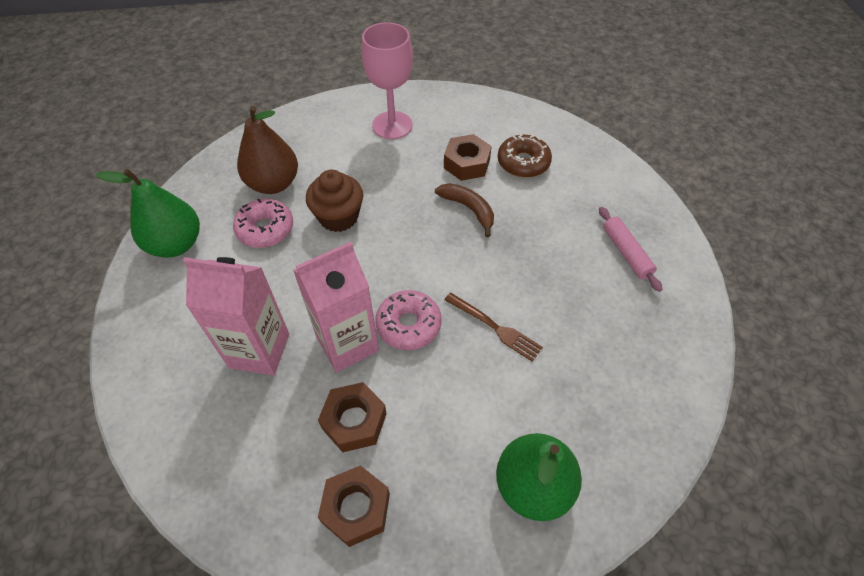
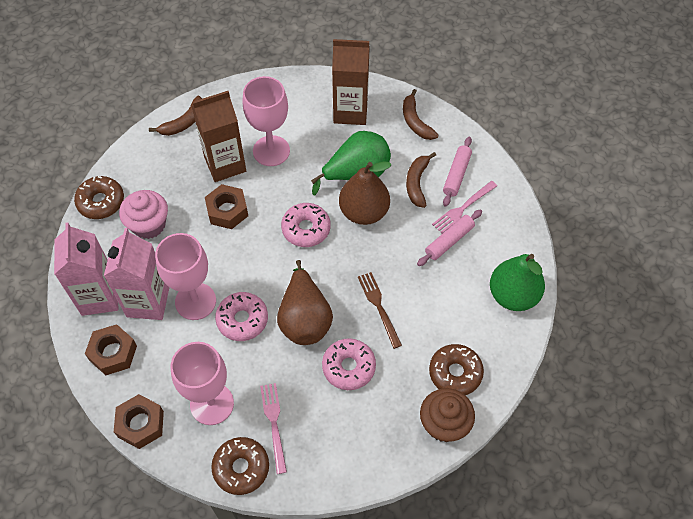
brown banana: [435,183,494,237] = 1 -> [149,95,202,136] [403,89,438,140] [406,152,436,208] = 3
brown carton: none = 0 -> [192,91,246,182] [332,39,370,125] = 2
brown donut: [497,134,552,178] = 1 -> [74,176,124,219] [211,437,269,495] [429,344,484,395] = 3
brown pear: [237,106,298,194] = 1 -> [277,260,333,345] [339,162,392,225] = 2
pink cupcake: none = 0 -> [119,190,168,239] = 1
pink donut: [233,199,293,248] [375,290,442,350] = 2 -> [215,292,268,341] [281,203,331,247] [322,338,376,390] = 3
pink fork: none = 0 -> [260,383,287,474] [432,181,497,233] = 2
pink goblet: [361,22,413,139] = 1 -> [155,233,216,320] [171,342,234,425] [243,76,290,166] = 3
pink rolling pin: [599,207,663,292] = 1 -> [417,209,482,266] [443,137,472,207] = 2

